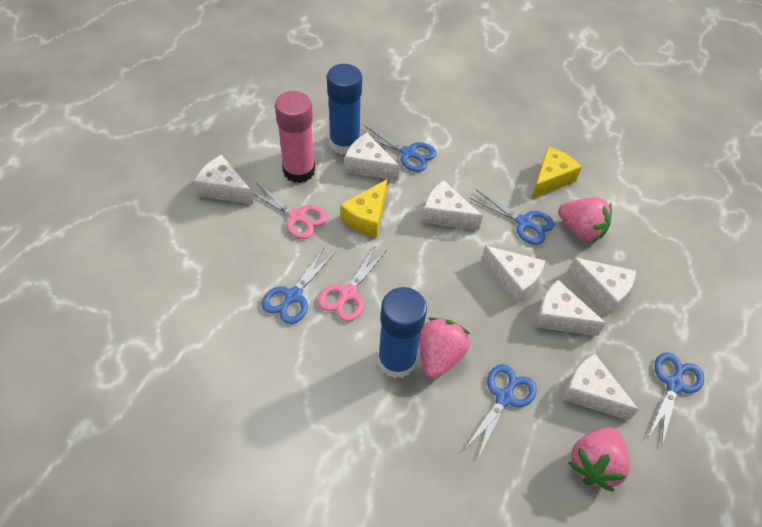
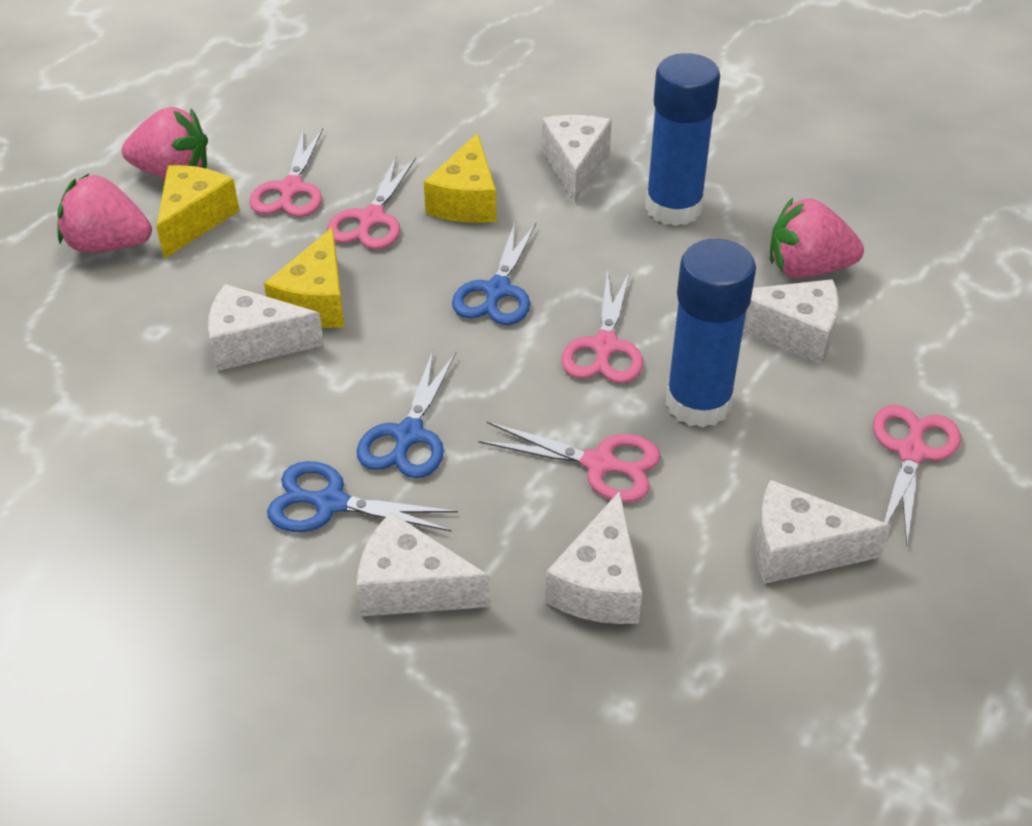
blue scissors: [262,248,335,324] [360,126,437,172] [465,364,537,460] [470,190,555,245] [648,352,704,445] = 5 -> [267,461,458,532] [357,351,456,478] [452,222,536,325] = 3
pink glue stick: [275,91,315,183] = 1 -> none = 0
pink scissors: [252,183,327,239] [318,245,387,321] = 2 -> [249,128,323,217] [327,157,416,249] [478,422,661,502] [561,270,643,383] [873,405,961,545] = 5
white cheese: [194,155,254,205] [345,133,400,181] [422,180,483,230] [481,246,545,304] [535,280,606,336] [562,354,639,421] [568,257,636,315] = 7 -> [208,284,324,371] [357,512,490,617] [542,115,612,203] [545,491,642,624] [743,279,839,365] [755,480,891,584] = 6
yellow cheese: [340,179,387,238] [531,147,582,199] = 2 -> [156,165,240,259] [264,227,344,328] [424,133,496,223] = 3

